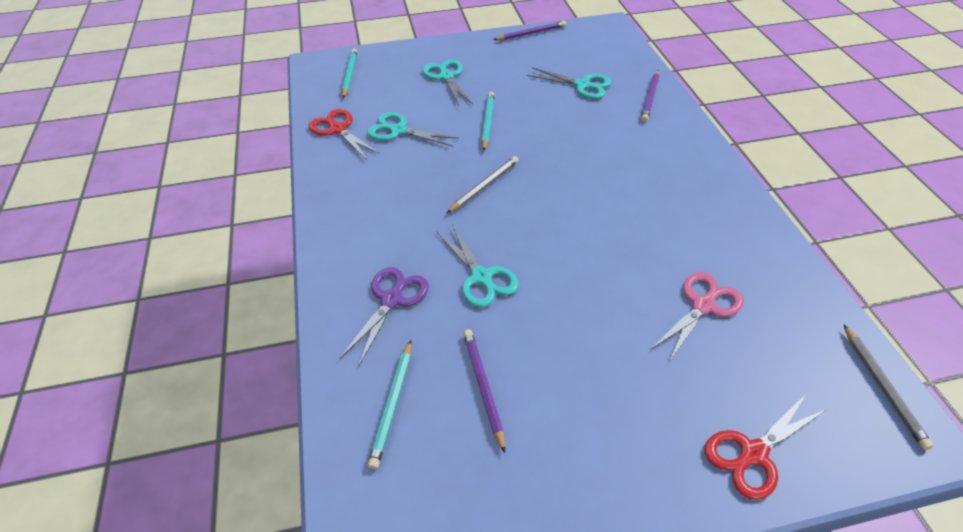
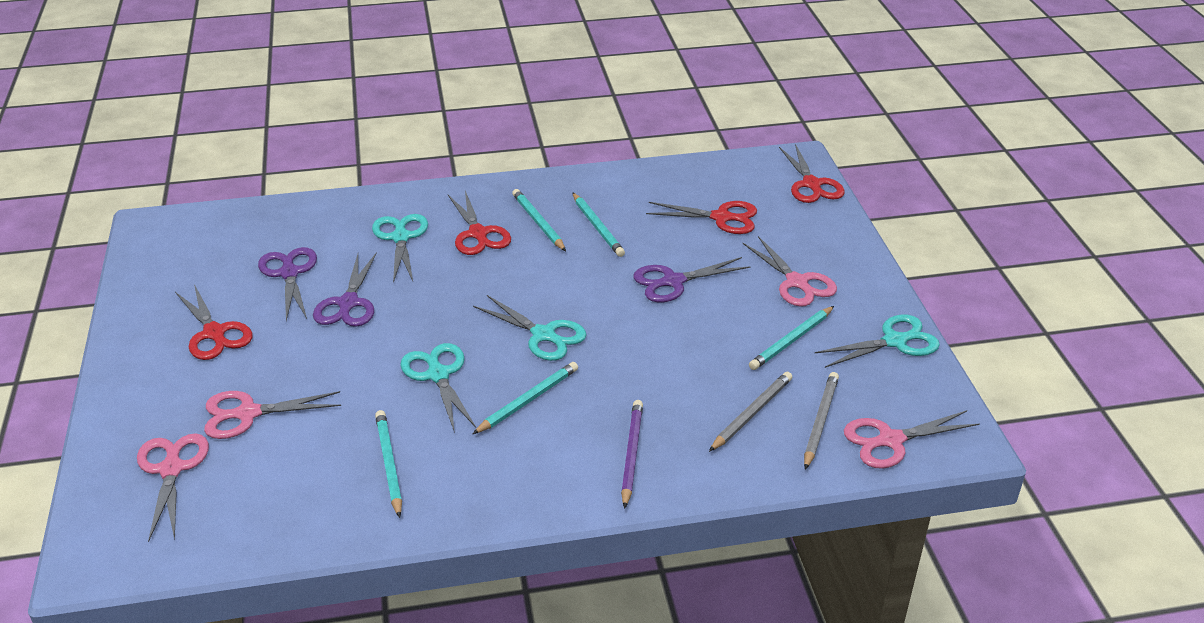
pink scissors: [651,272,744,362] = 1 -> [137,433,209,542] [204,391,341,439] [743,236,837,307] [844,410,980,469] = 4
purple pencil: [463,329,505,453] [493,21,566,40] [641,70,660,122] = 3 -> [621,400,643,509] = 1
purple scissors: [340,267,429,366] = 1 -> [258,247,317,321] [313,252,377,327] [633,257,751,302] = 3
red scissors: [308,109,380,160] [705,393,827,500] = 2 -> [175,284,252,360] [448,191,511,255] [646,201,757,234] [779,144,845,203] = 4
turquoise pencil: [342,49,357,98] [368,340,412,469] [482,92,495,150] = 3 -> [375,410,402,518] [473,362,578,434] [512,189,566,251] [572,192,625,257] [749,306,834,370] = 5

